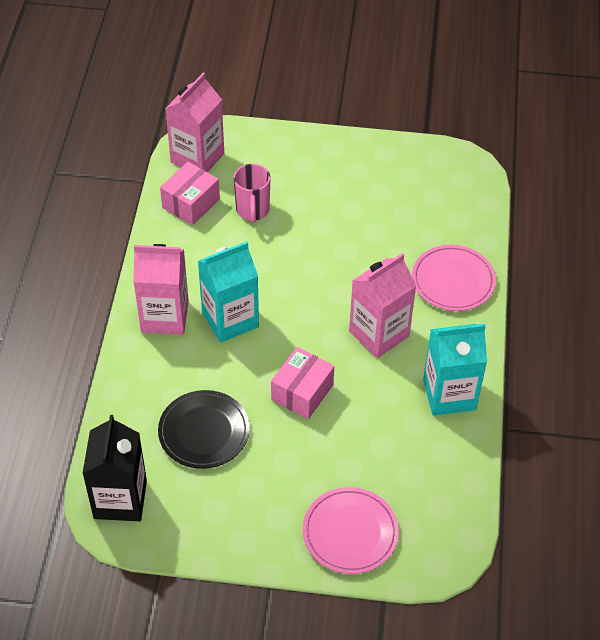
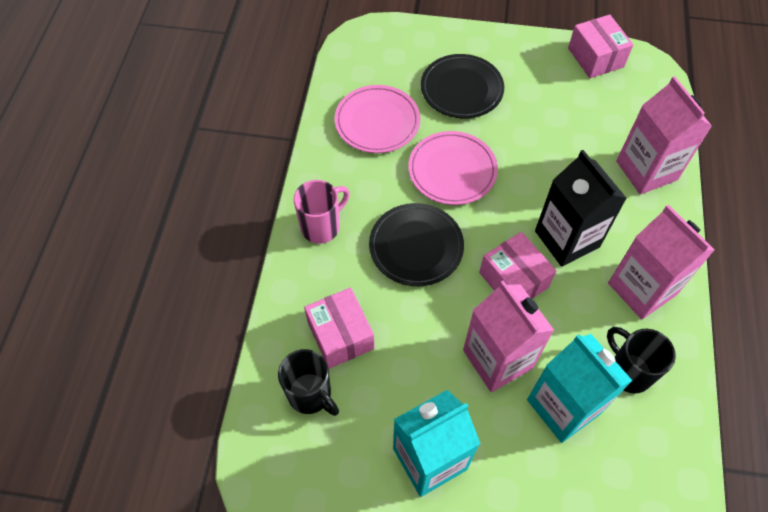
black mug: none = 0 -> [278,349,339,416] [607,327,676,394] = 2
black plate: [158,390,250,469] = 1 -> [369,203,464,286] [421,54,504,119] = 2
pink box: [160,162,220,225] [271,347,334,419] = 2 -> [304,288,374,369] [479,232,556,299] [568,15,633,78] = 3

